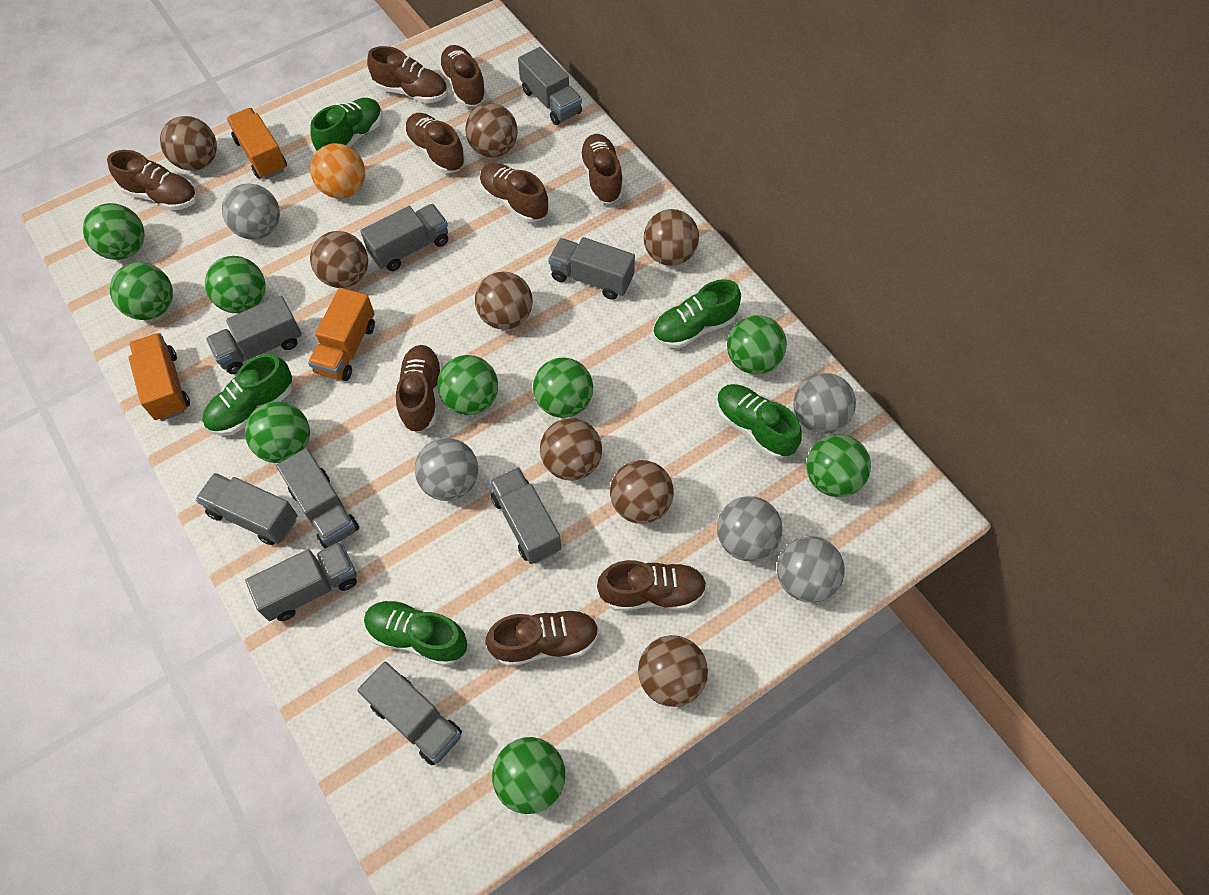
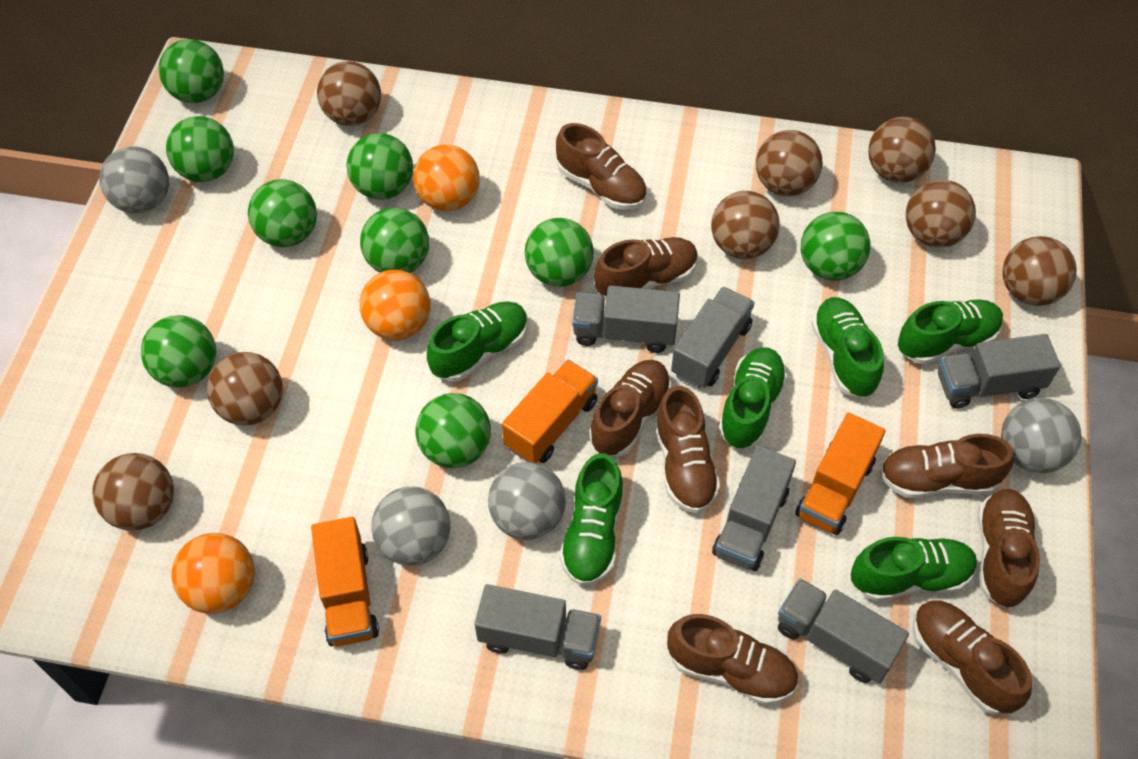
brown shoe: [107,150,198,211] [367,46,448,103] [396,345,443,432] [404,113,465,173] [438,45,487,106] [479,163,548,223] [485,609,599,667] [579,134,623,204] [597,560,707,611] = 9 -> [556,123,647,210] [589,360,671,457] [594,237,698,297] [654,386,721,513] [667,614,798,705] [879,434,1014,498] [913,600,1032,715] [977,489,1040,608] = 8
green shoe: [202,354,292,436] [310,98,383,151] [364,600,467,666] [653,279,741,349] [716,384,802,459] = 5 -> [427,302,528,382] [560,453,624,586] [718,347,788,449] [811,297,884,398] [851,537,977,601] [898,299,1003,365] = 6
grey ball: [222,183,280,240] [415,438,478,501] [717,496,783,561] [777,536,845,603] [793,373,856,434] = 5 -> [99,146,169,214] [372,487,450,566] [488,462,566,540] [1001,398,1081,473] = 4
grey truck: [195,473,298,545] [206,296,302,374] [245,542,357,621] [276,448,359,548] [358,661,462,766] [360,204,448,271] [489,467,561,564] [518,47,582,125] [548,237,635,300] = 9 -> [475,584,601,670] [572,285,680,353] [671,287,755,388] [712,446,796,571] [778,578,909,683] [938,334,1061,409] = 6
orange ball: [310,143,365,199] = 1 -> [171,533,255,614] [359,270,431,340] [413,145,480,211] = 3

